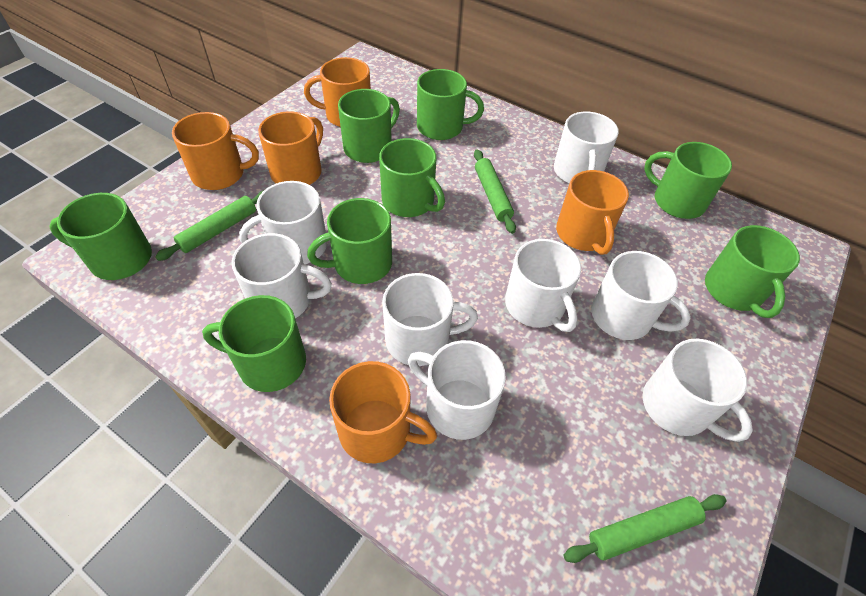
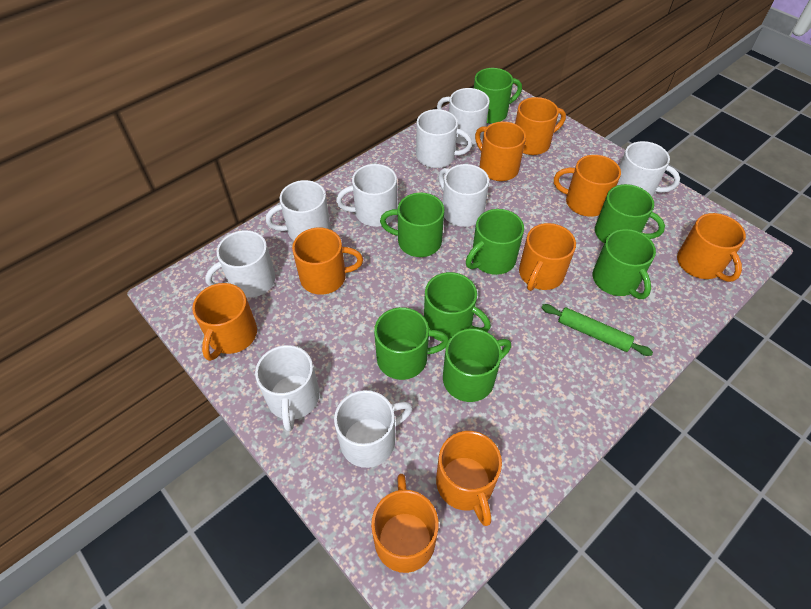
green rolling pin: [155,190,264,261] [474,149,516,234] [564,494,727,563] = 3 -> [541,304,653,356] = 1
orange mug: [172,112,259,190] [258,111,323,185] [304,57,371,127] [329,361,437,463] [556,170,629,255] = 5 -> [192,283,257,361] [292,227,363,295] [371,474,439,573] [436,431,502,526] [475,122,526,181] [515,97,566,155] [519,223,576,291] [554,155,621,217] [677,213,746,282] = 9
white mug: [232,233,332,318] [239,181,327,264] [382,273,478,366] [408,340,506,440] [505,239,581,332] [554,112,619,183] [591,251,691,340] [642,338,753,442] = 8 -> [205,230,275,298] [255,345,320,432] [266,180,331,240] [334,390,412,468] [336,164,397,227] [416,109,472,168] [437,88,490,145] [438,164,489,227] [617,141,680,197] = 9

